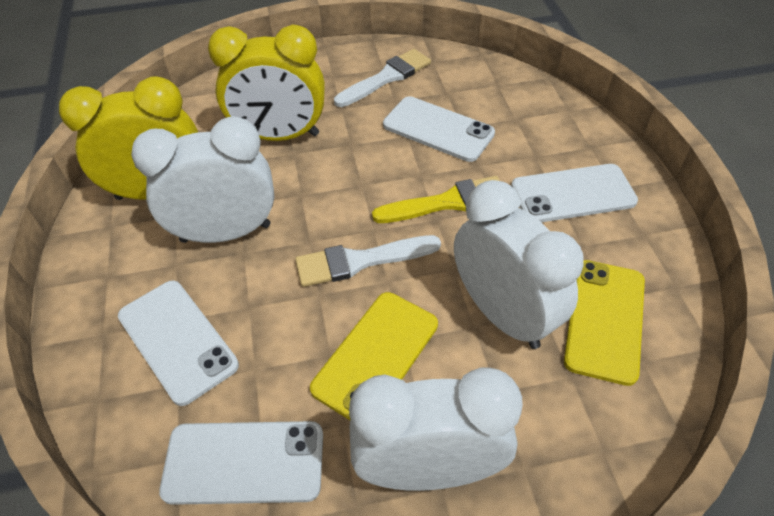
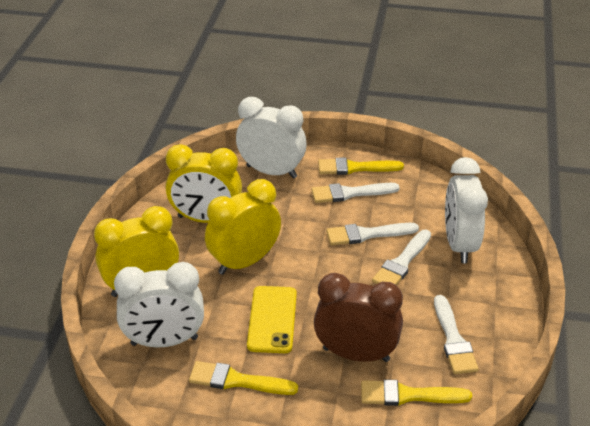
brown clock: none = 0 -> [314,273,403,362] = 1
white brush: [295,235,441,287] [334,49,431,107] = 2 -> [311,183,400,203] [326,223,419,245] [372,230,431,285] [434,295,479,374] = 4
white phone: [118,280,239,406] [159,421,323,505] [383,96,495,162] [511,164,638,223] = 4 -> none = 0
yellow brush: [372,176,500,223] = 1 -> [189,361,298,395] [318,157,404,175] [361,379,472,406] = 3
yellow clock: [59,76,198,200] [208,25,325,141] = 2 -> [94,206,179,297] [166,144,242,223] [205,179,281,275] = 3
yellow phone: [310,292,438,420] [564,260,645,386] = 2 -> [247,286,297,353] = 1

